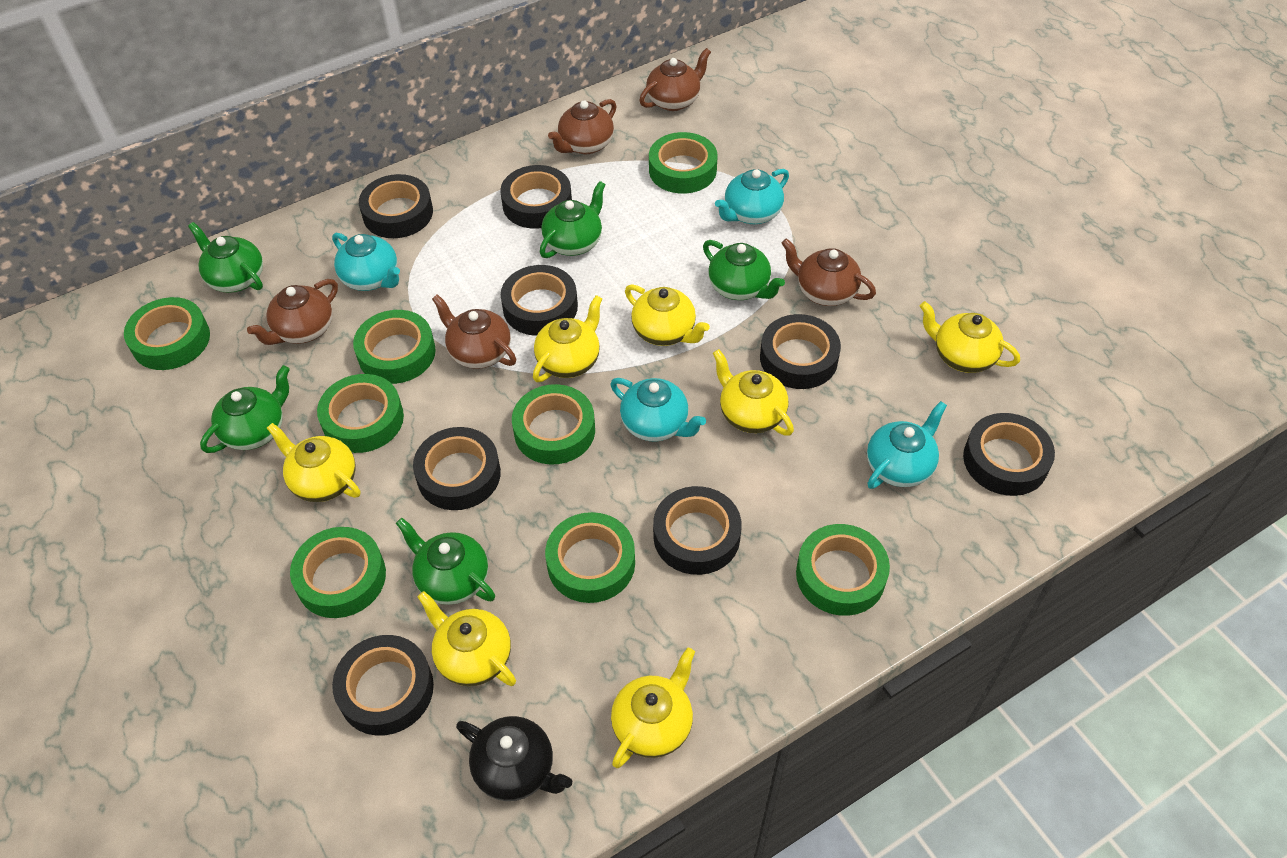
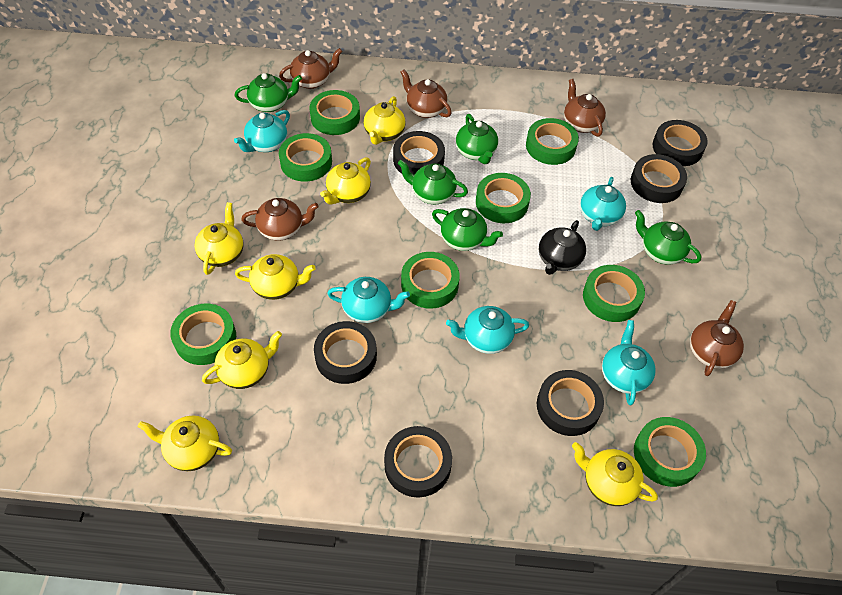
black tape: [332,635,434,736] [359,174,433,238] [413,427,501,510] [500,165,572,229] [501,265,578,336] [653,486,742,575] [760,314,841,389] [963,413,1055,496] = 8 -> [314,321,377,384] [384,426,452,498] [393,131,445,175] [537,370,604,436] [631,154,687,203] [652,120,708,166] = 6
turquoise teapot: [332,233,400,291] [610,378,706,442] [715,169,789,224] [867,401,947,489] = 4 -> [234,110,290,152] [327,277,410,323] [446,306,529,354] [580,177,626,231] [602,320,656,405] = 5

